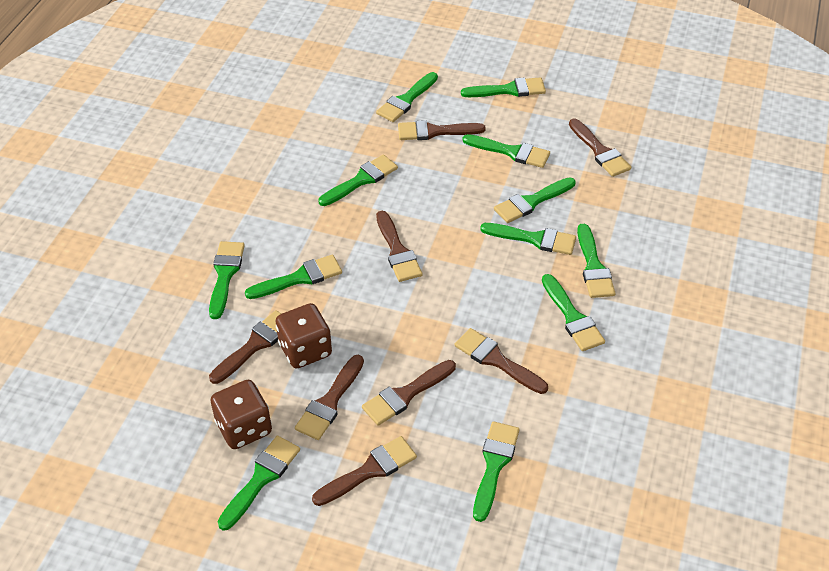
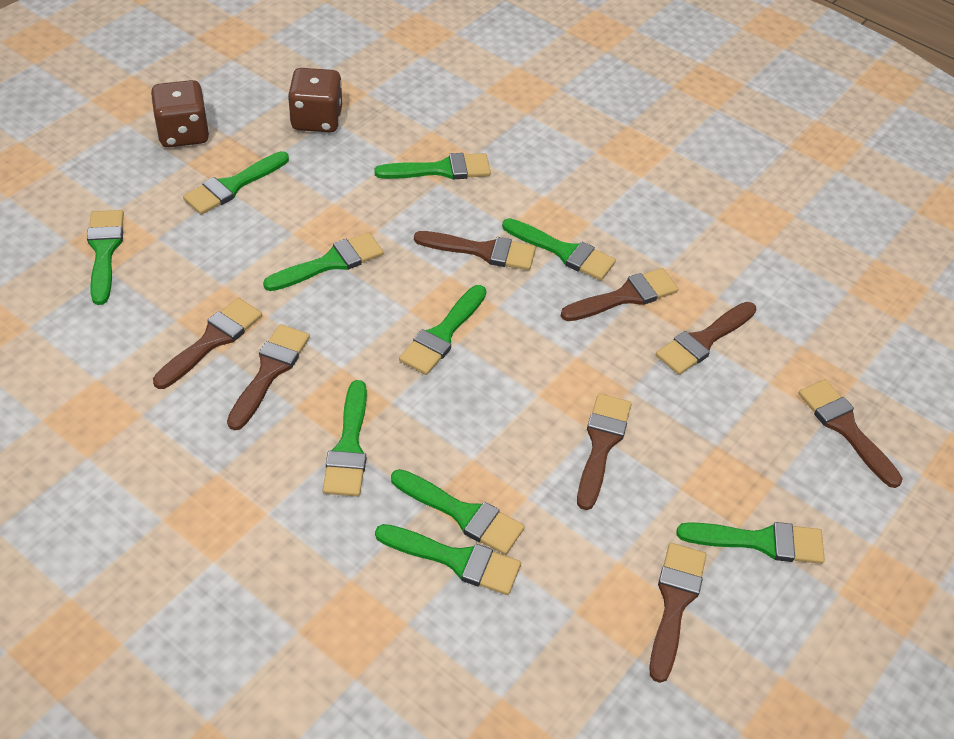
green brush: [209,241,245,319] [218,436,300,531] [245,254,342,299] [319,155,398,206] [376,72,438,122] [461,77,546,97] [462,134,550,168] [473,421,520,522] [480,223,576,255] [494,177,575,223] [542,274,605,351] [577,224,615,298] = 12 -> [87,210,124,305] [183,151,289,215] [263,232,384,291] [323,380,367,497] [374,153,491,179] [375,524,521,595] [391,469,525,555] [399,285,486,375] [502,218,616,281] [677,522,825,564] = 10

